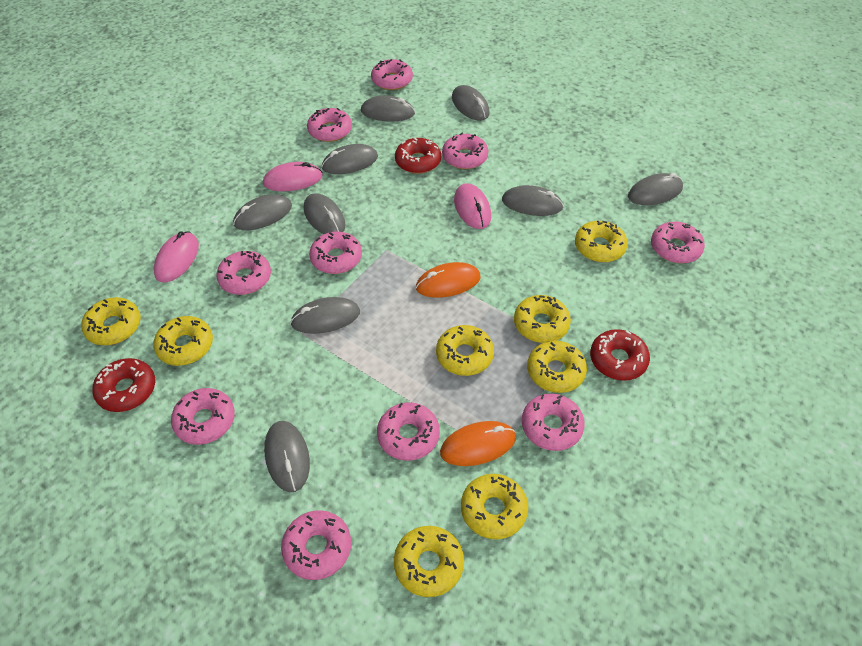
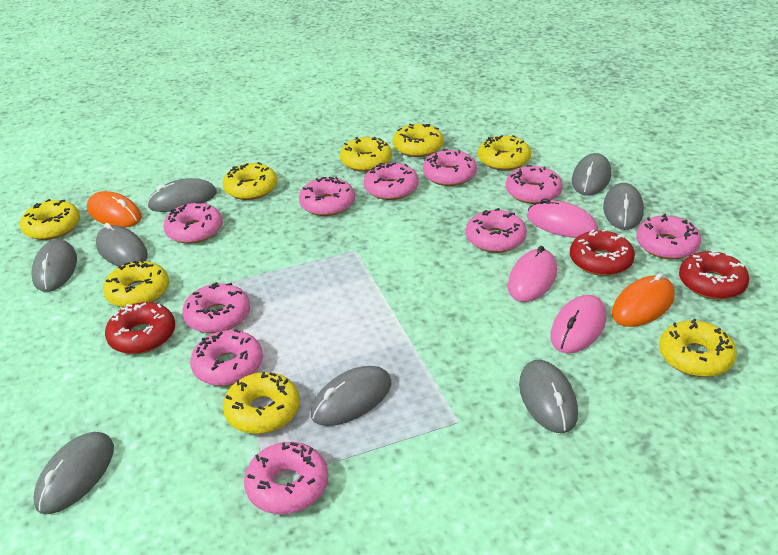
grey mouse: [233,194,292,230] [264,421,310,492] [290,297,360,334] [304,193,345,234] [322,144,378,174] [361,95,415,122] [452,85,490,121] [502,185,564,216] [628,173,683,205] = 9 -> [32,240,77,292] [33,432,114,514] [96,223,148,266] [147,178,217,212] [311,366,391,426] [519,360,578,433] [572,153,611,195] [603,183,644,230] = 8

